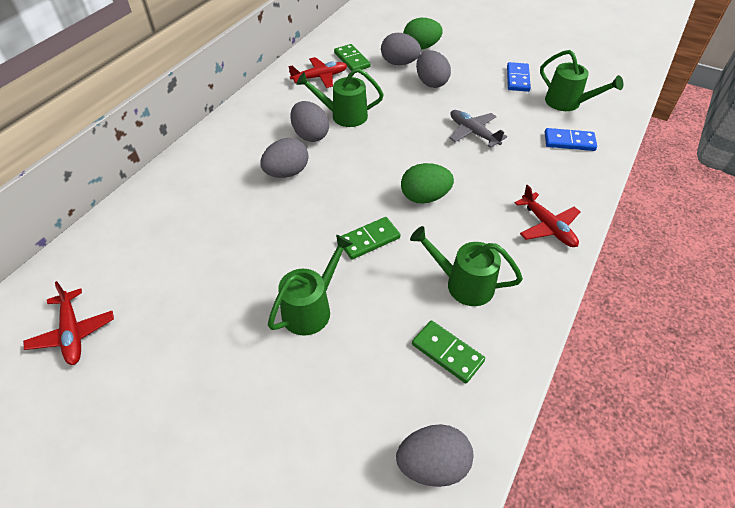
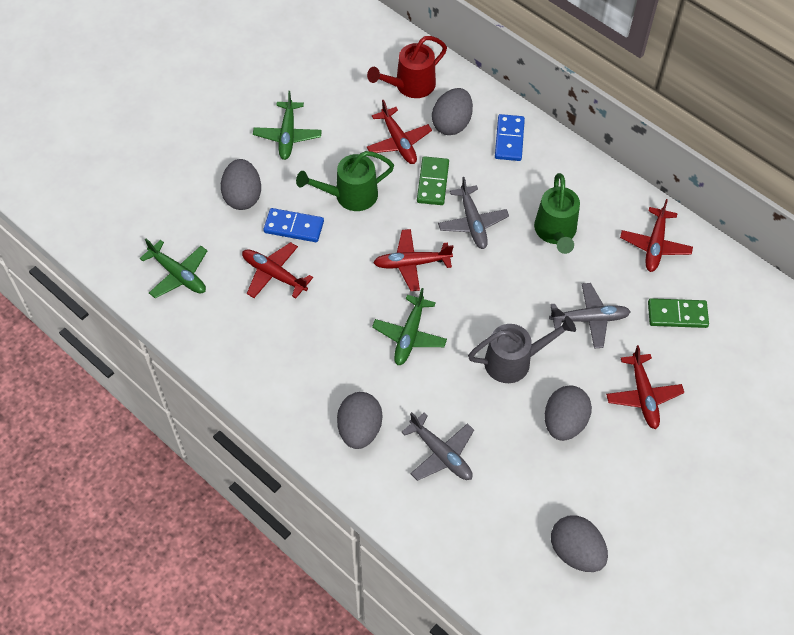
green domino: [334,44,371,71] [342,217,401,259] [412,321,485,383] = 3 -> [417,156,449,205] [648,298,709,328] = 2
green egg: [401,163,454,204] [403,18,443,49] = 2 -> none = 0
green plane: none = 0 -> [140,239,207,298] [253,91,322,160] [372,288,447,365] = 3
green watering can: [268,235,353,336] [296,68,384,127] [410,226,523,306] [540,50,623,111] = 4 -> [296,151,394,211] [534,173,580,254] = 2
grey plane: [450,110,508,148] = 1 -> [402,412,474,481] [438,177,509,249] [549,283,631,349] = 3
grey watering can: none = 0 -> [468,316,576,383] = 1
red plane: [23,281,114,365] [288,57,347,88] [514,184,580,247] = 3 -> [242,242,313,298] [367,100,432,164] [373,229,454,291] [606,345,684,429] [620,199,693,272] = 5
red watering can: none = 0 -> [367,36,447,98] = 1

